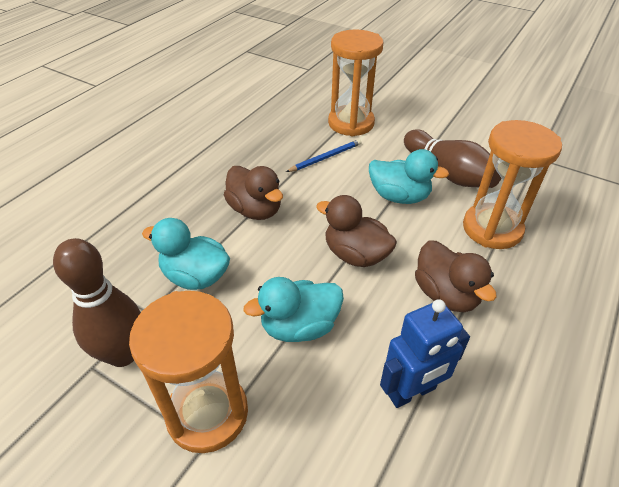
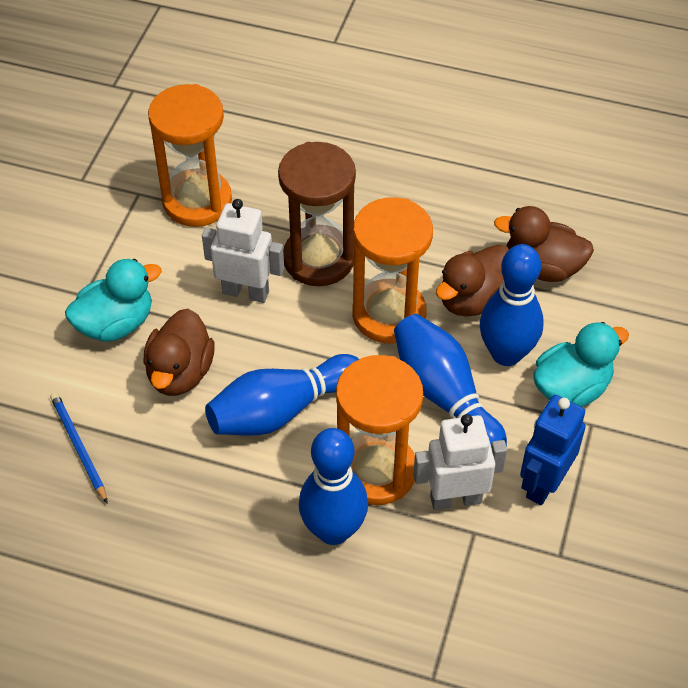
blue bowling pin: none = 0 -> [205,354,359,435] [299,428,368,545] [394,314,507,446] [480,244,544,366] = 4
brown bowling pin: [53,238,141,367] [404,129,501,188] = 2 -> none = 0
brown hourglass: none = 0 -> [278,142,356,286] = 1
turquoise duck: [142,218,230,290] [243,277,344,342] [369,149,449,204] = 3 -> [65,259,162,342] [534,322,629,407] = 2
white robot: none = 0 -> [202,199,284,303] [413,414,507,510] = 2

